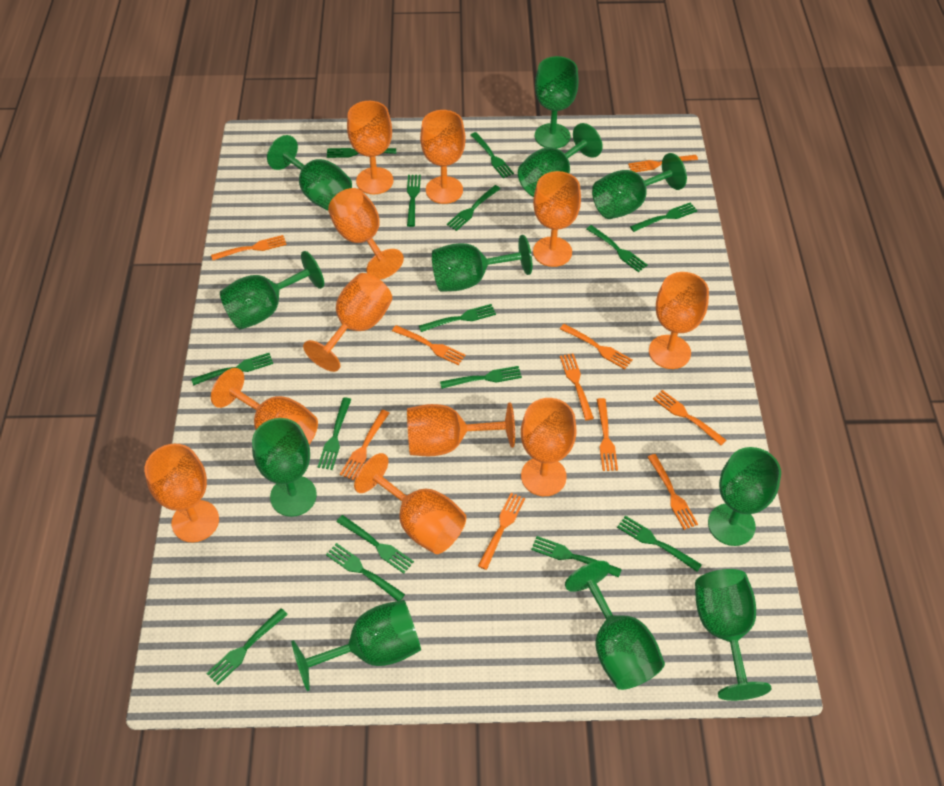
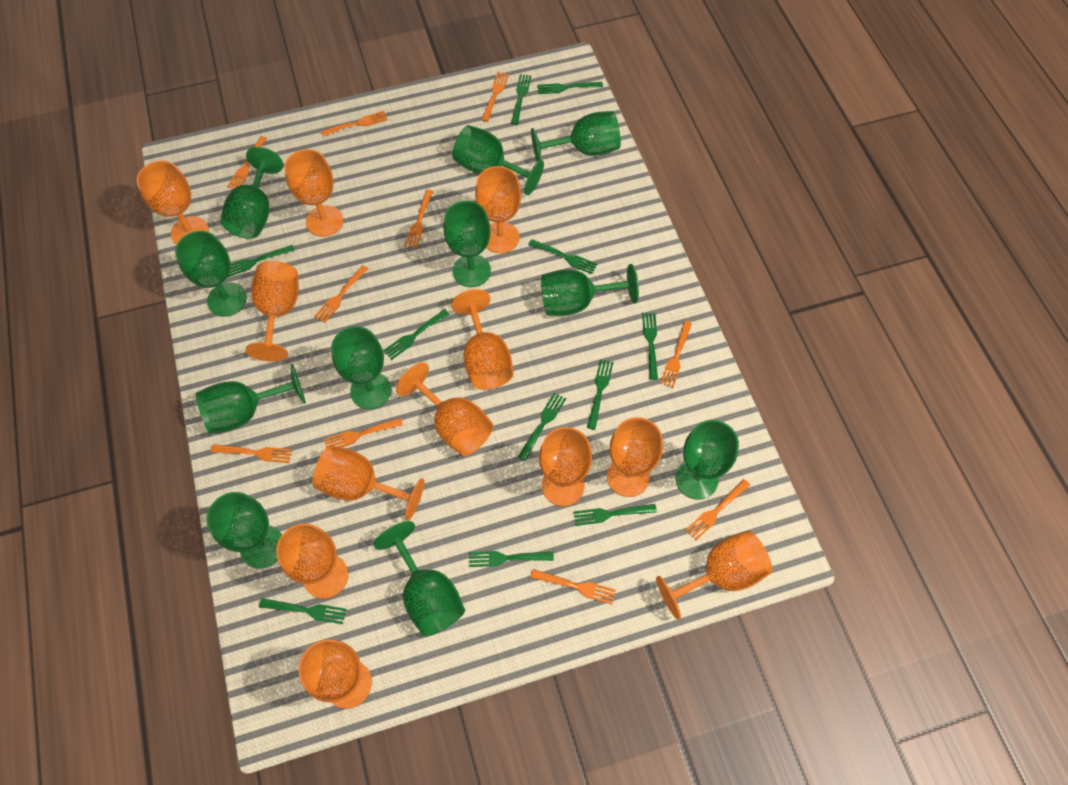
green fork: [191,353,273,386] [206,608,288,685] [318,397,352,470] [326,543,405,601] [327,148,396,158] [337,515,414,574] [407,175,421,227] [419,304,496,332] [440,366,522,389] [447,185,500,231] [471,132,514,178] [531,536,622,578] [587,225,648,272] [617,516,702,572] [630,202,698,232] = 15 -> [228,245,295,277] [259,598,346,624] [383,309,450,360] [469,551,554,567] [511,74,531,125] [518,393,566,461] [528,239,598,274] [537,82,603,94] [574,504,657,526] [587,359,613,430] [642,313,658,380] = 11
orange goblet: [145,444,219,542] [211,368,318,444] [303,273,392,372] [328,188,404,280] [347,101,393,194] [354,453,466,554] [407,403,515,456] [420,110,466,204] [521,398,577,496] [533,171,581,267] [649,272,709,369] = 11 -> [137,160,209,245] [246,261,299,361] [276,523,348,599] [284,149,343,237] [299,639,372,709] [312,445,424,521] [396,362,494,456] [451,289,514,390] [475,166,521,253] [539,427,592,506] [607,417,663,497] [656,531,773,620] = 12

